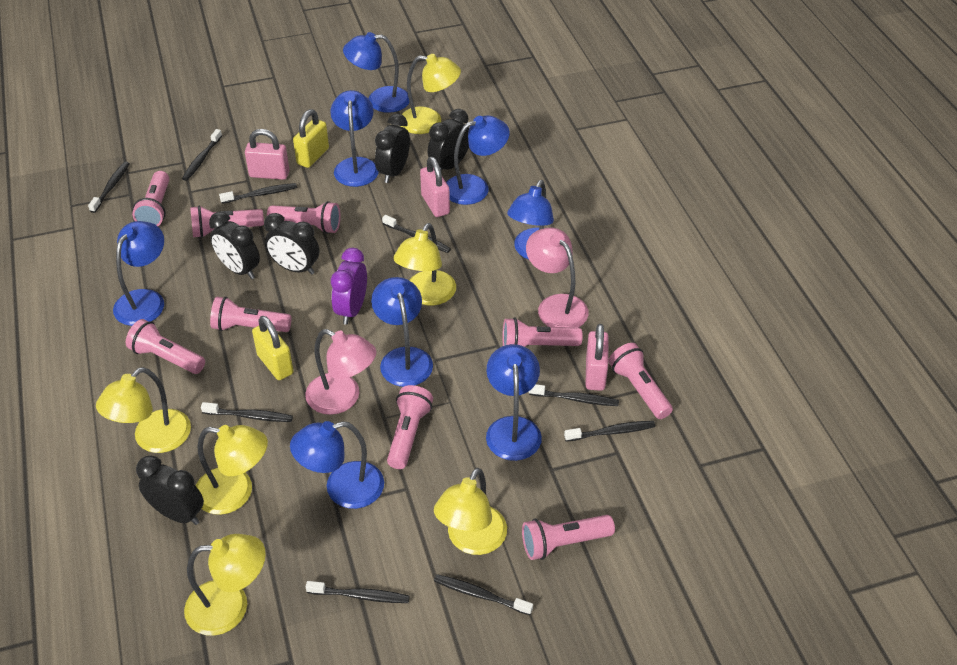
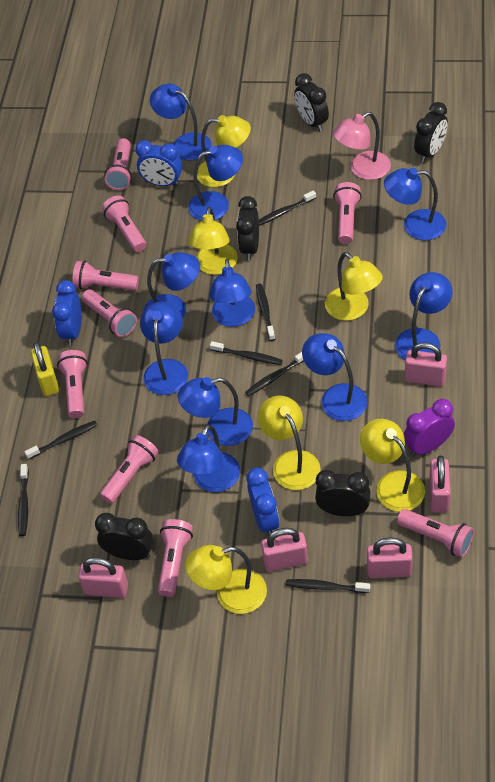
black toothbrush: [88,162,130,213] [182,129,222,181] [201,402,293,422] [219,183,297,204] [306,581,410,603] [382,215,451,253] [434,574,533,615] [529,384,619,406] [564,421,655,442] = 9 -> [18,464,29,536] [25,421,97,460] [210,341,283,365] [245,352,304,396] [256,284,275,341] [259,190,316,226] [286,579,370,593] = 7
blue clock: none = 0 -> [52,280,81,346] [135,140,182,186] [247,468,280,536] = 3
blue lamp: [113,221,164,326] [290,421,384,509] [330,90,379,187] [343,32,410,113] [371,277,433,387] [446,116,510,205] [486,344,542,461] [507,180,554,259] = 8 -> [140,302,188,395] [143,252,200,319] [150,84,212,161] [177,377,253,446] [177,424,240,492] [188,145,243,221] [209,259,255,327] [302,333,368,421] [384,168,446,240] [395,272,453,360] = 10
pink lamp: [305,329,377,415] [526,228,589,327] = 2 -> [333,112,391,180] = 1
pink padlock: [245,129,289,180] [420,157,450,217] [585,324,609,391] = 3 -> [78,557,128,598] [261,528,308,571] [367,537,413,578] [405,342,447,387] [429,456,451,513] = 5
yellow padlock: [252,316,294,380] [293,109,329,168] = 2 -> [31,342,59,396] = 1

